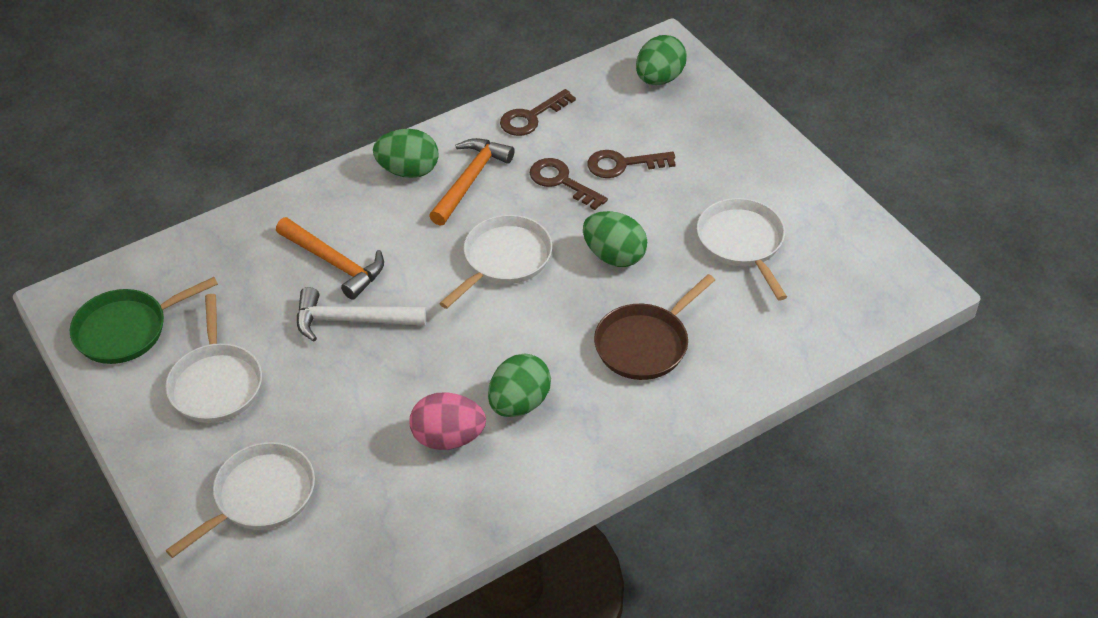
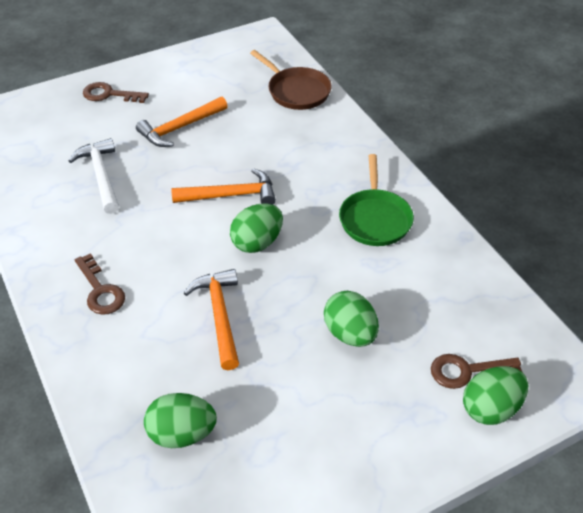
orange hammer: [276,217,384,300] [429,138,515,226] = 2 -> [136,97,228,147] [171,168,276,205] [184,269,239,370] = 3
pink egg: [409,392,486,450] = 1 -> none = 0
white pan: [165,294,262,423] [165,442,315,558] [439,215,552,309] [697,198,787,301] = 4 -> none = 0

